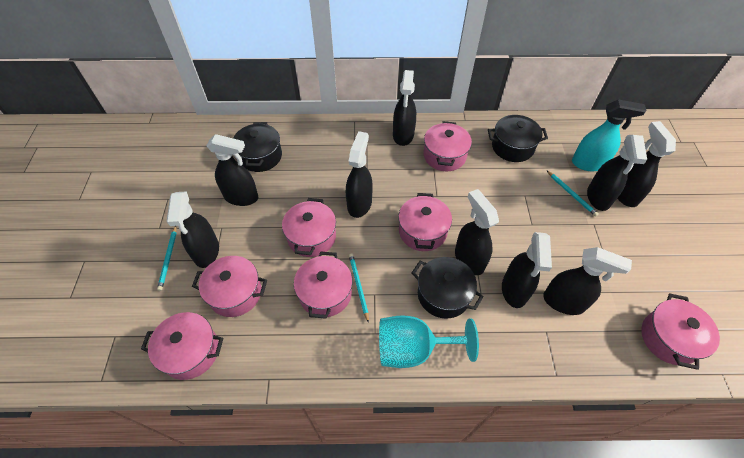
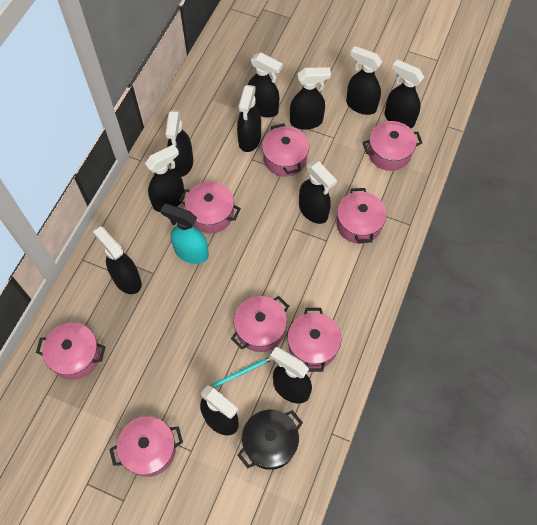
black pot: [233,122,282,172] [412,257,484,319] [488,115,548,162] = 3 -> [237,410,303,470] = 1
black spray bottle: [166,191,219,268] [206,134,258,206] [346,131,373,218] [393,70,416,146] [455,189,499,275] [502,232,552,308] [543,247,632,315] [587,135,647,211] [617,121,676,207] = 9 -> [93,226,142,294] [145,144,185,212] [165,110,193,177] [200,385,238,436] [237,85,261,152] [248,52,283,117] [270,347,312,403] [290,67,331,130] [299,160,337,224] [346,46,382,115] [385,59,424,129] = 11
pink pot: [141,312,223,380] [192,256,267,317] [282,198,336,257] [294,252,352,319] [398,193,452,251] [424,121,472,171] [641,294,720,370] = 7 -> [36,323,106,380] [109,416,183,477] [179,181,241,233] [231,296,289,352] [262,123,309,177] [287,308,342,372] [337,188,387,244] [362,121,422,171] = 8
turquoise goblet: [379,316,479,368] = 1 -> none = 0
turquoise pencil: [157,226,177,291] [349,253,369,323] [546,170,599,217] = 3 -> [210,356,273,388] = 1

